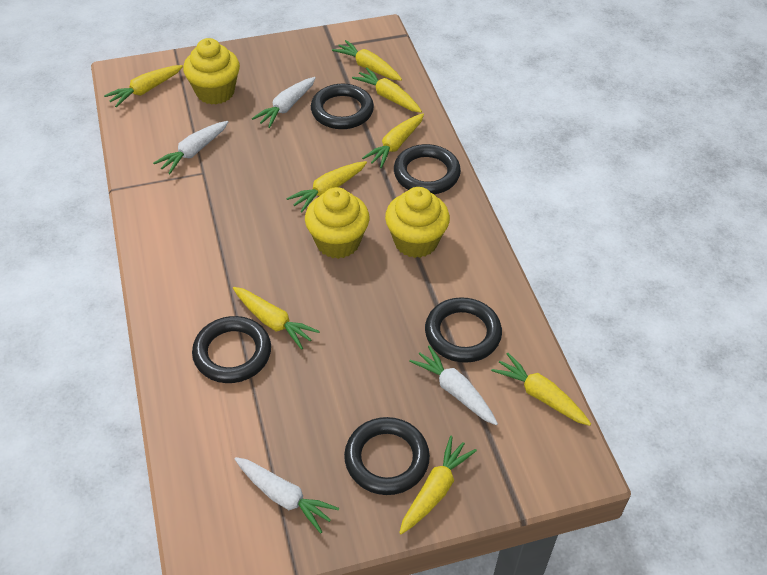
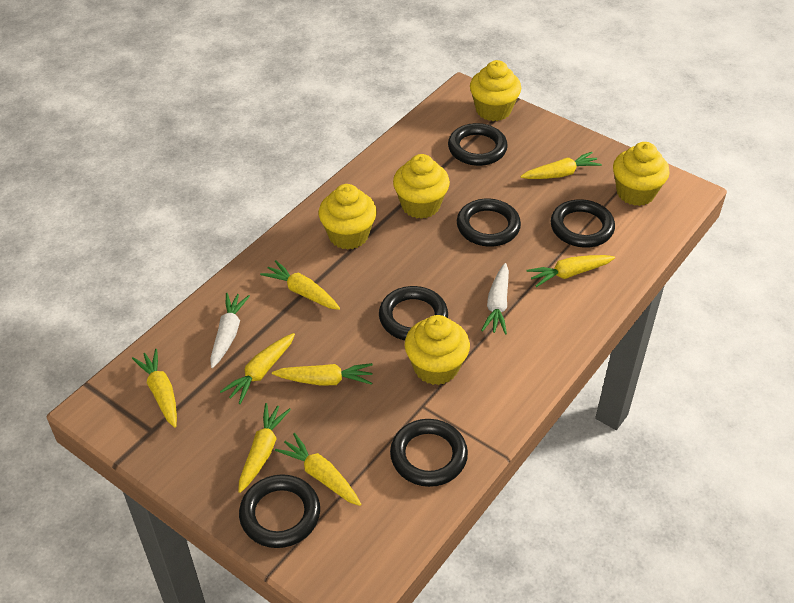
black ring: [192,316,271,383] [311,84,374,129] [344,417,430,495] [394,144,461,194] [425,297,502,363] = 5 -> [239,474,320,548] [379,286,448,340] [390,419,468,487] [448,123,508,166] [457,198,521,247] [551,199,615,248] = 6
white carrot: [153,121,228,174] [235,457,339,533] [252,77,316,128] [409,345,498,425] = 4 -> [210,293,250,368] [481,263,509,334] = 2
yellow cupcake: [183,38,240,105] [305,187,370,259] [385,187,450,258] = 3 -> [319,184,377,250] [393,154,450,219] [405,315,470,385] [470,60,521,121] [613,142,670,206] = 5

